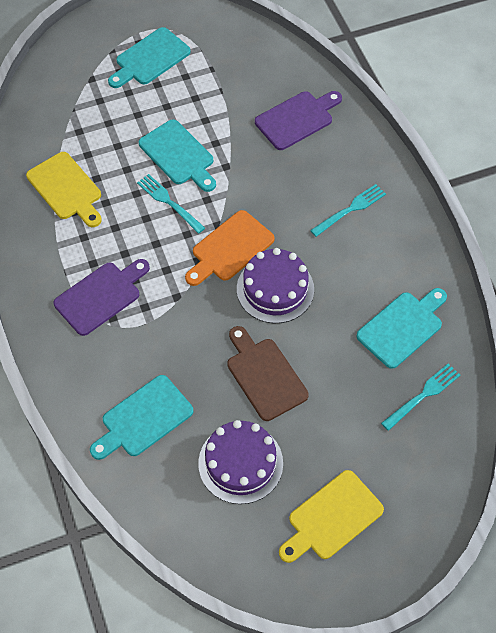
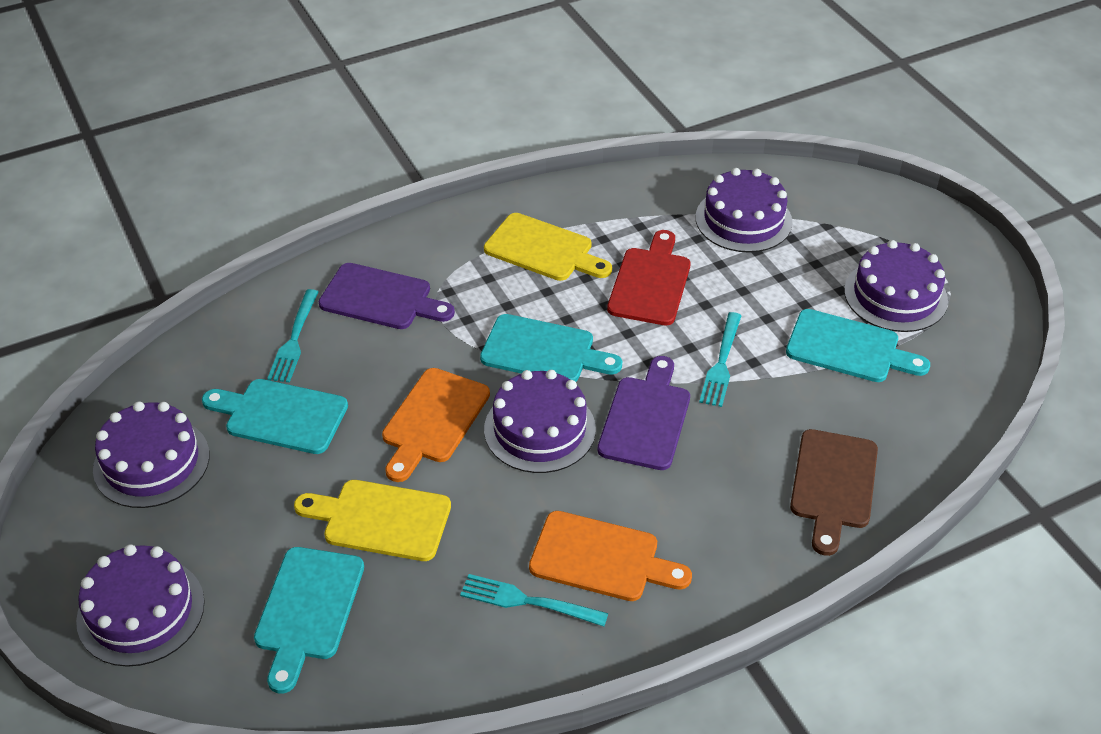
orange cutting board: [185,210,275,286] = 1 -> [382,368,490,482] [529,511,692,601] = 2
purple cake: [198,420,283,504] [237,248,314,323] = 2 -> [76,544,205,667] [93,402,210,508] [484,370,596,473] [696,168,792,252] [844,240,948,332] = 5
red cutting board: none = 0 -> [607,230,690,325] = 1

